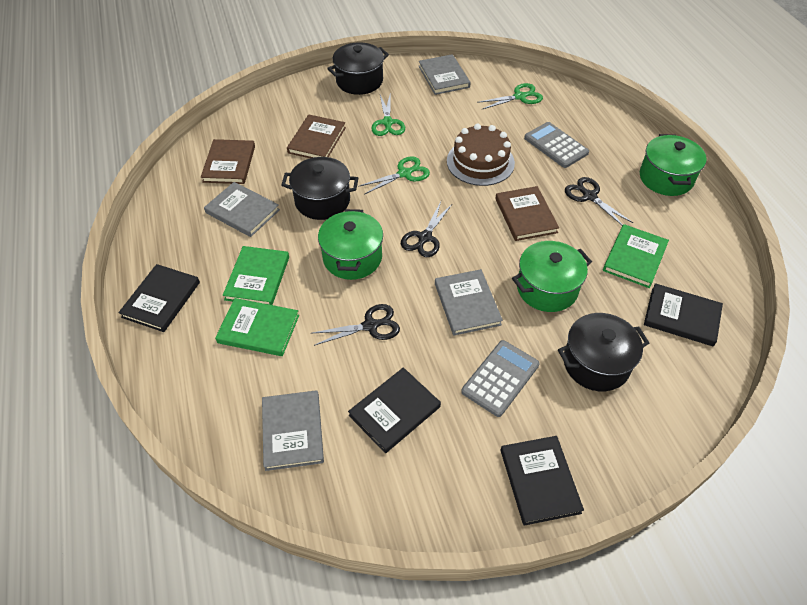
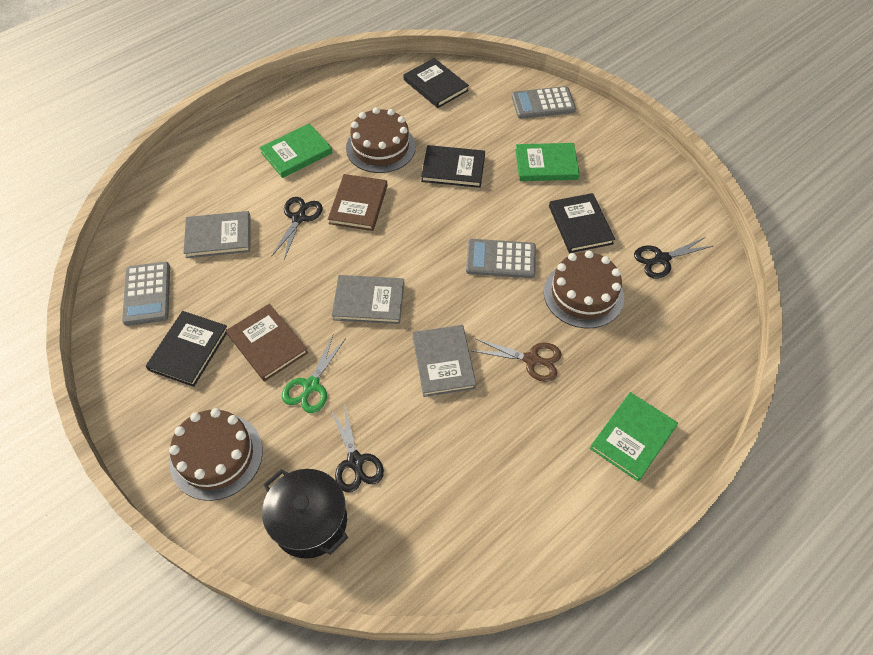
black pot: [281,157,358,220] [327,42,389,95] [558,313,649,391] = 3 -> [262,469,348,559] = 1
brown book: [201,139,255,184] [287,115,346,158] [495,186,559,241] = 3 -> [226,304,308,382] [328,174,388,231] = 2
brown cake: [447,124,515,186] = 1 -> [169,408,263,501] [346,107,416,173] [544,250,624,328] = 3
brown scissors: none = 0 -> [472,338,562,382] = 1
green pot: [318,209,383,280] [512,241,592,312] [640,134,707,196] = 3 -> none = 0
green scissors: [358,156,430,195] [371,95,405,136] [477,83,543,109] = 3 -> [282,335,346,413] = 1
grey book: [204,182,280,237] [262,390,324,471] [418,54,471,95] [435,269,503,336] = 4 -> [183,211,251,258] [332,275,404,324] [412,325,476,397] = 3
grey calculator: [461,340,539,417] [524,122,589,168] = 2 -> [122,262,170,326] [466,239,536,278] [512,86,576,119] = 3

